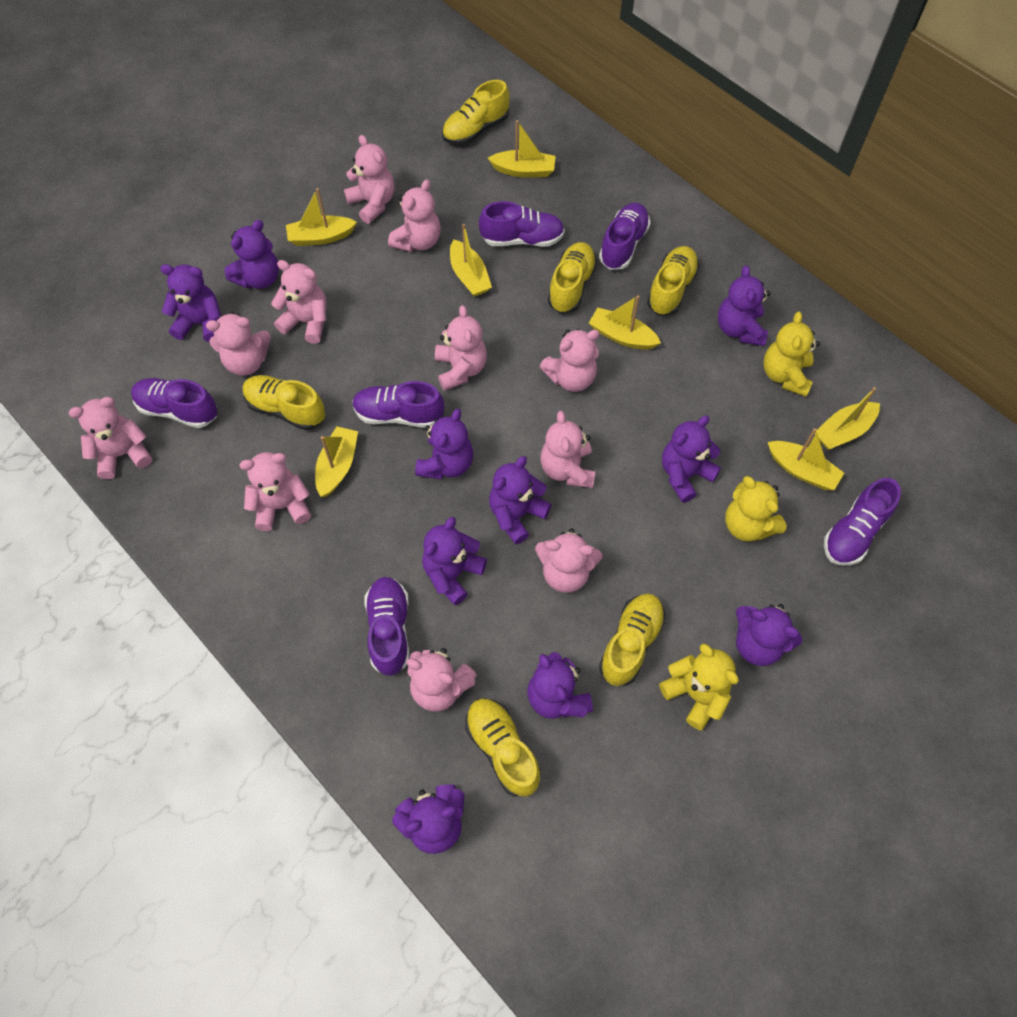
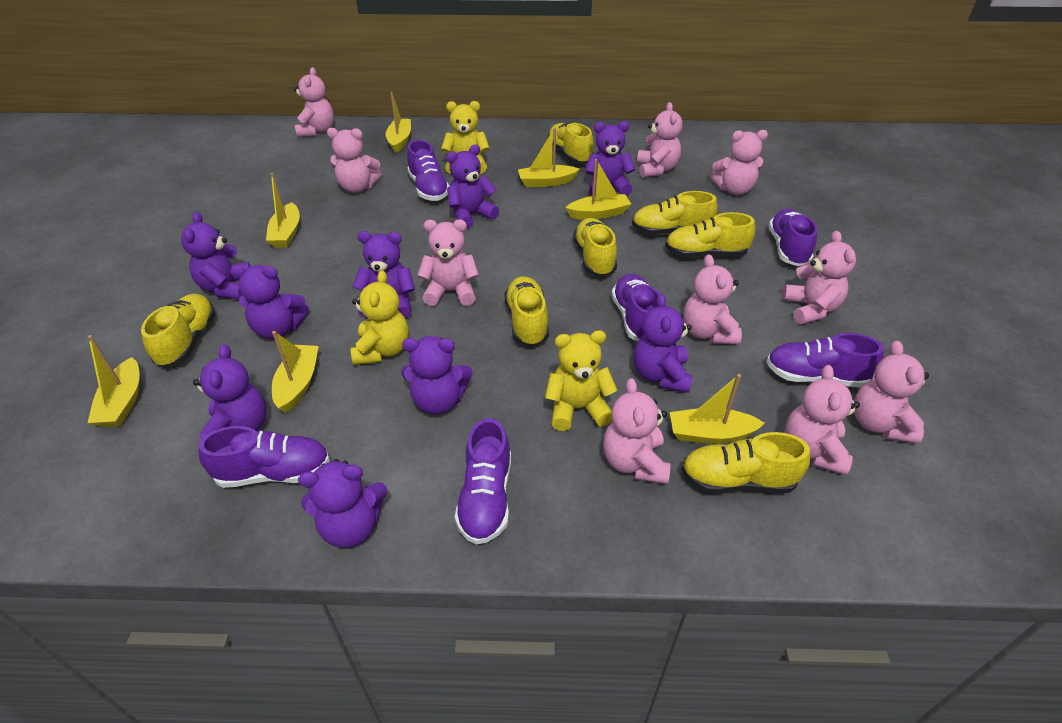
pink teddy bear: [69,397,152,479] [206,312,271,376] [239,452,311,531] [271,260,327,344] [344,135,395,224] [388,180,441,252] [406,648,477,711] [435,305,487,391] [535,528,602,592] [540,329,600,392] [541,411,595,488] = 11 -> [294,67,334,137] [327,128,382,193] [417,219,479,306] [603,378,671,484] [637,102,682,178] [683,254,742,344] [710,130,768,195] [782,231,856,325] [785,365,860,475] [854,341,929,444] = 10
purple teddy bear: [160,264,221,342] [224,220,279,289] [392,784,465,854] [415,409,473,479] [422,517,487,605] [489,456,551,544] [527,652,593,719] [662,415,721,503] [718,265,770,346] [736,604,802,666] = 10 -> [181,212,250,299] [193,344,266,441] [230,265,309,339] [298,459,387,548] [352,231,415,319] [401,336,472,415] [447,145,499,229] [585,121,635,196] [634,294,693,393] = 9
yellow shoe: [243,375,325,430] [442,80,510,145] [465,698,541,797] [548,242,597,313] [599,593,666,686] [647,246,700,315] = 6 -> [141,294,216,368] [504,276,549,347] [547,122,594,164] [573,218,617,277] [632,191,717,235] [665,212,755,257] [681,432,810,493] = 7

